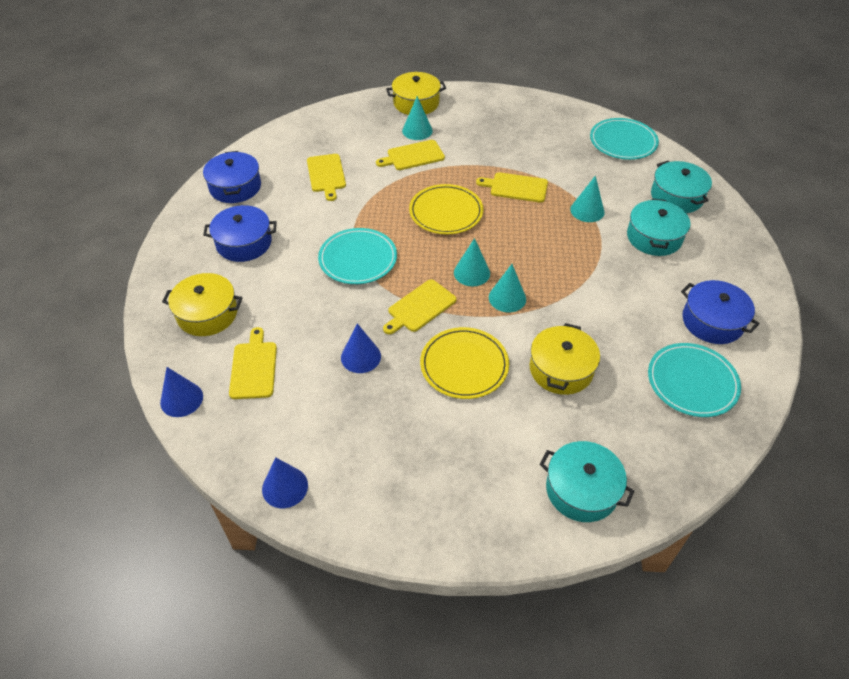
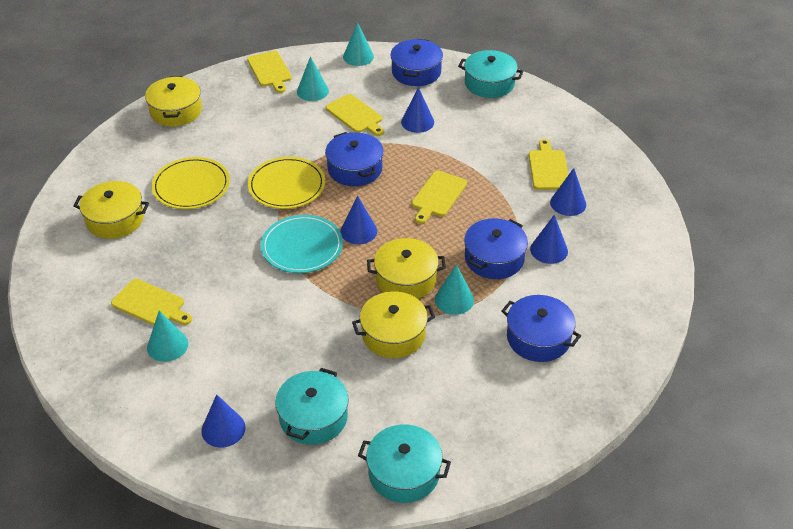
blue cone: [160,367,203,417] [262,457,308,508] [341,323,381,373] = 3 -> [201,394,246,448] [340,196,377,244] [401,87,434,133] [530,215,568,264] [550,168,586,216] = 5
blue pot: [203,151,261,203] [203,205,277,262] [681,280,760,344] = 3 -> [325,132,384,186] [390,39,443,86] [464,218,528,279] [501,295,581,362] = 4
turquoise plate: [318,228,397,284] [590,118,659,160] [648,343,741,417] = 3 -> [261,215,343,273] = 1
yellow pot: [162,273,243,336] [386,72,446,115] [530,323,600,395] = 3 -> [73,181,149,239] [145,76,202,126] [352,291,435,358] [367,238,446,299] = 4

